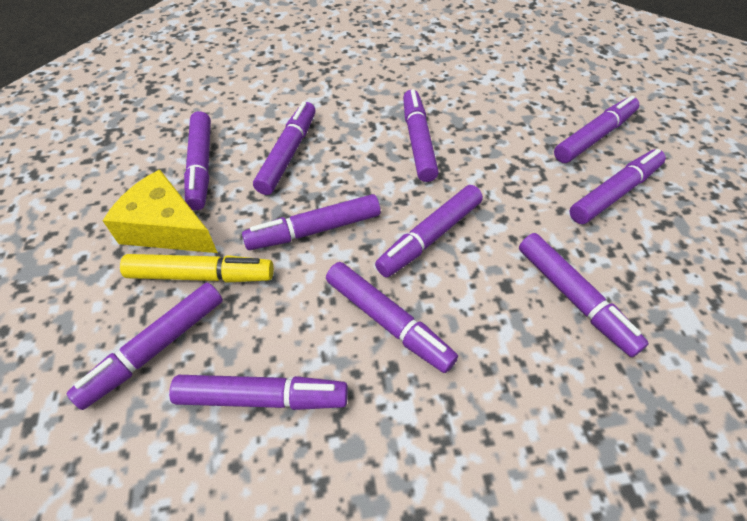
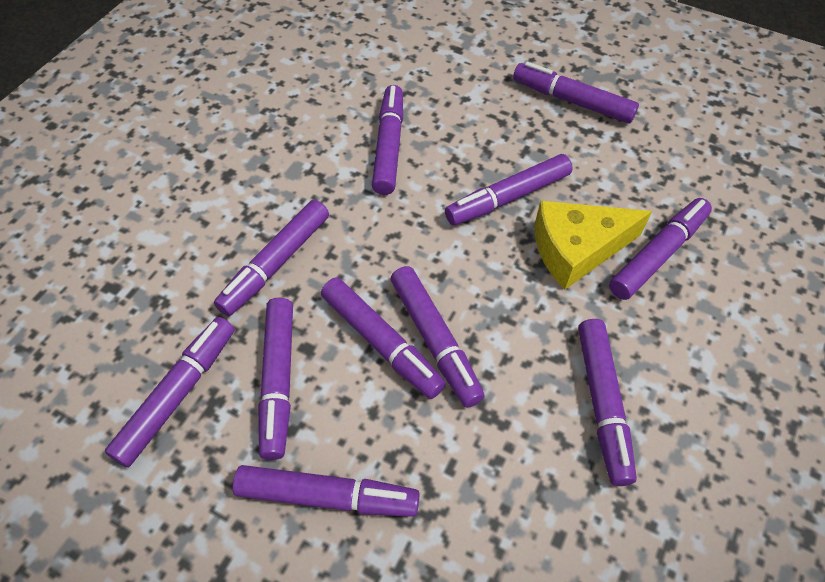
yellow marker: [120,254,274,283] = 1 -> none = 0

